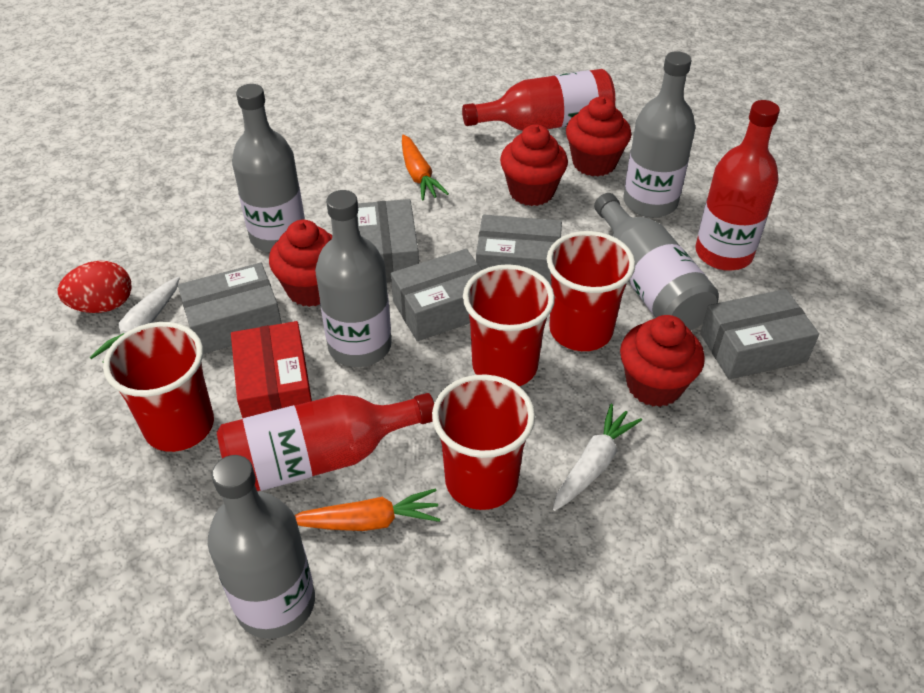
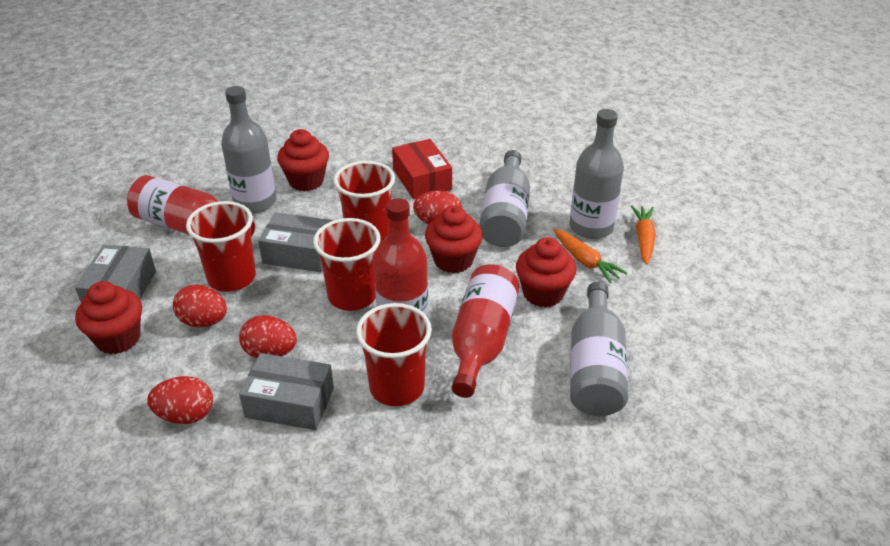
grey bottle: [208,455,315,639] [232,84,305,252] [315,190,392,367] [594,193,719,331] [623,51,695,218] = 5 -> [221,86,276,213] [479,150,530,247] [569,109,624,239] [570,281,628,416] = 4
grey box: [178,263,282,354] [357,199,419,282] [391,249,482,341] [476,215,562,285] [700,289,819,380] = 5 -> [75,245,156,303] [239,353,334,430] [258,212,334,272] = 3
red egg: [58,261,132,313] = 1 -> [147,376,213,424] [173,285,227,327] [239,315,297,358] [413,191,462,225] = 4
white carrot: [90,277,180,363] [553,404,642,511] = 2 -> none = 0

